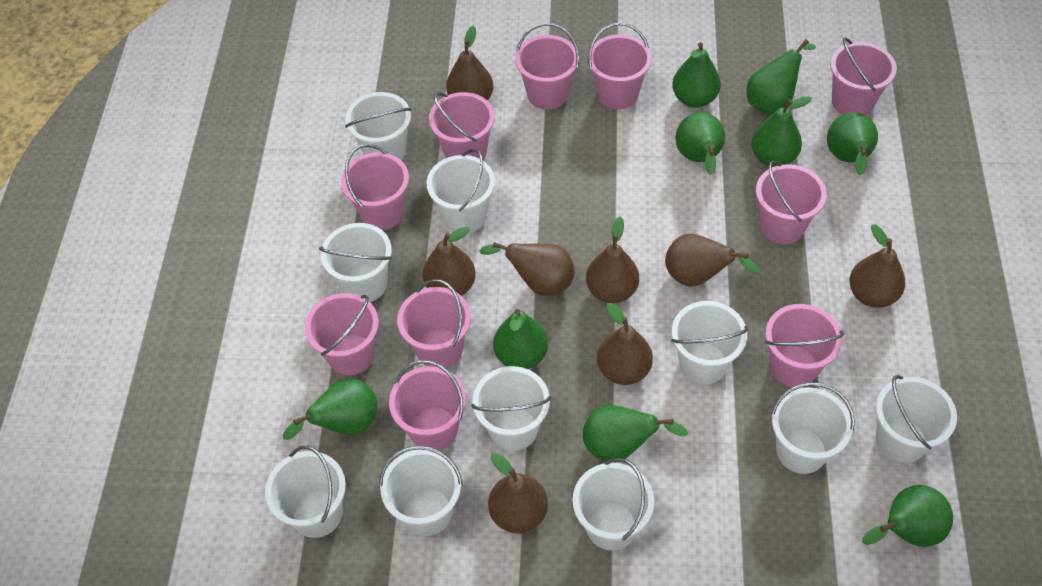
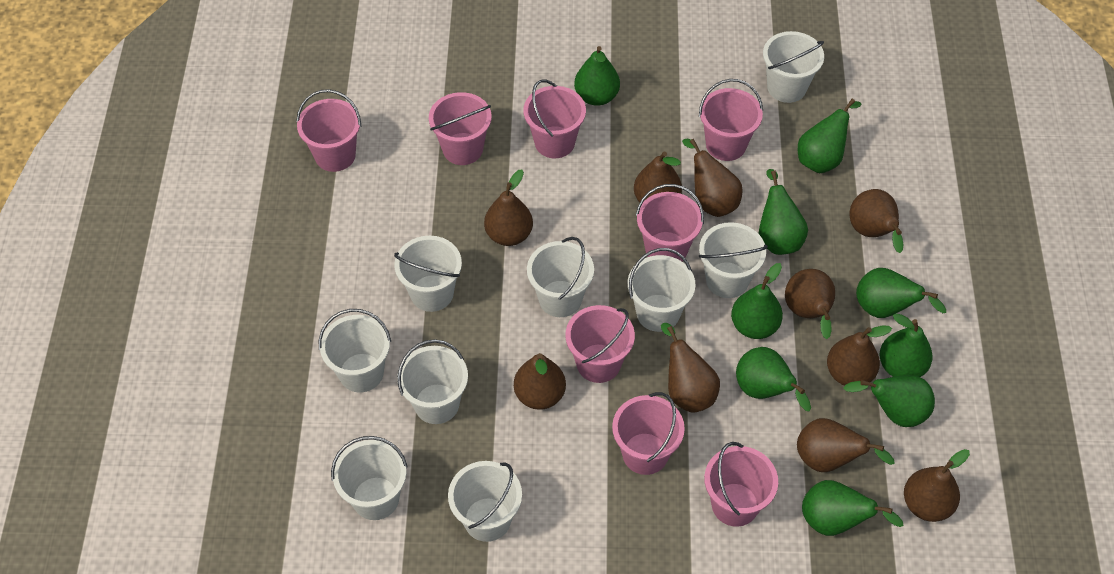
brown pear: [423,226,476,296] [446,26,494,101] [479,242,574,296] [488,453,548,533] [586,216,639,303] [597,303,653,385] [665,234,759,287] [849,224,905,308] = 8 -> [484,170,533,246] [514,353,566,410] [634,151,682,203] [661,323,720,413] [682,139,743,217] [785,269,835,339] [797,418,895,472] [827,325,892,386] [850,189,904,253] [904,449,970,522] = 10
pink bucket: [305,293,379,375] [341,144,409,230] [389,360,466,450] [397,279,471,368] [429,92,495,160] [515,23,579,110] [588,22,652,109] [756,161,827,244] [765,304,844,387] [830,38,897,115] = 10 -> [296,89,361,172] [429,92,492,165] [523,80,586,158] [565,305,635,383] [612,392,685,475] [636,184,704,261] [699,79,763,161] [704,442,778,527] = 8
white bucket: [265,446,346,538] [319,223,392,302] [345,92,411,161] [379,446,463,536] [427,149,495,233] [471,366,551,451] [573,458,654,550] [671,301,749,384] [771,382,855,474] [876,375,957,463] = 10 -> [319,309,391,393] [331,436,408,520] [394,236,462,312] [397,339,468,424] [448,461,522,542] [527,237,594,317] [628,248,695,332] [699,222,768,298] [763,31,824,103] = 9

